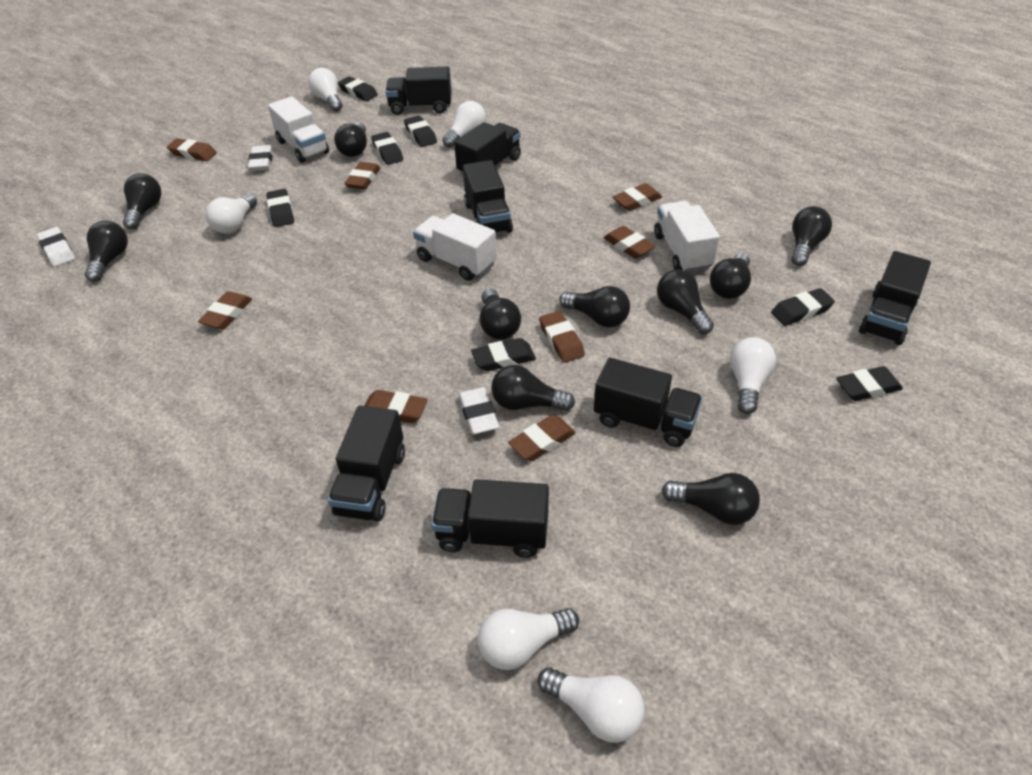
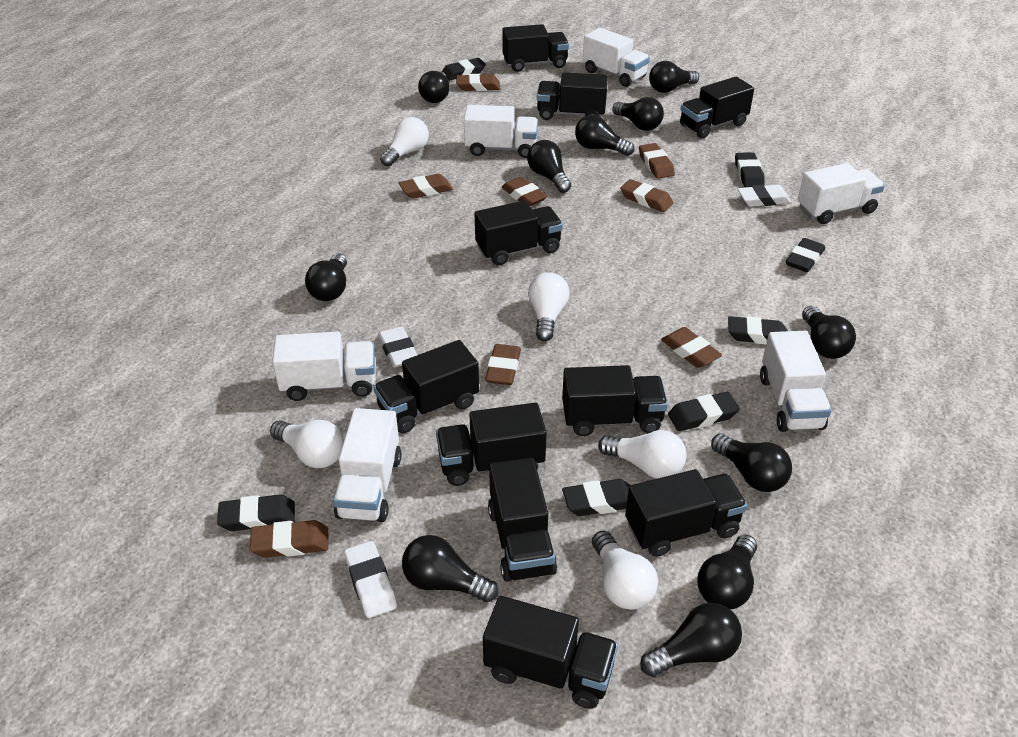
black light bulb: [85,221,128,282] [123,173,162,229] [334,122,367,157] [480,289,521,340] [491,365,575,411] [559,286,630,328] [657,269,714,334] [662,473,760,525] [710,253,751,299] [791,206,832,266] = 10 -> [305,253,347,301] [402,535,498,602] [418,71,450,103] [527,140,571,193] [575,115,634,156] [612,97,664,131] [640,603,742,677] [649,61,699,93] [697,534,757,609] [711,433,792,492] [802,306,856,359] = 11
black truck: [328,406,405,521] [385,67,452,115] [431,479,549,558] [454,122,521,175] [463,160,513,233] [594,358,703,447] [859,251,931,345] = 7 -> [373,340,479,433] [436,402,547,486] [475,201,563,265] [483,596,618,709] [488,458,557,582] [502,24,569,72] [537,72,608,120] [562,365,668,436] [625,469,747,557] [680,77,754,139] = 10
white light bulb: [206,194,257,234] [308,68,342,111] [442,101,486,148] [478,608,579,670] [537,667,645,743] [730,337,776,414] = 6 -> [270,420,344,468] [380,117,429,167] [528,272,569,341] [592,531,658,610] [598,430,686,479] = 5
white truck: [268,96,329,163] [413,213,497,281] [654,201,720,272] = 3 -> [272,331,376,401] [333,408,402,522] [464,105,538,158] [583,28,650,87] [760,331,832,432] [798,163,885,224] = 6

